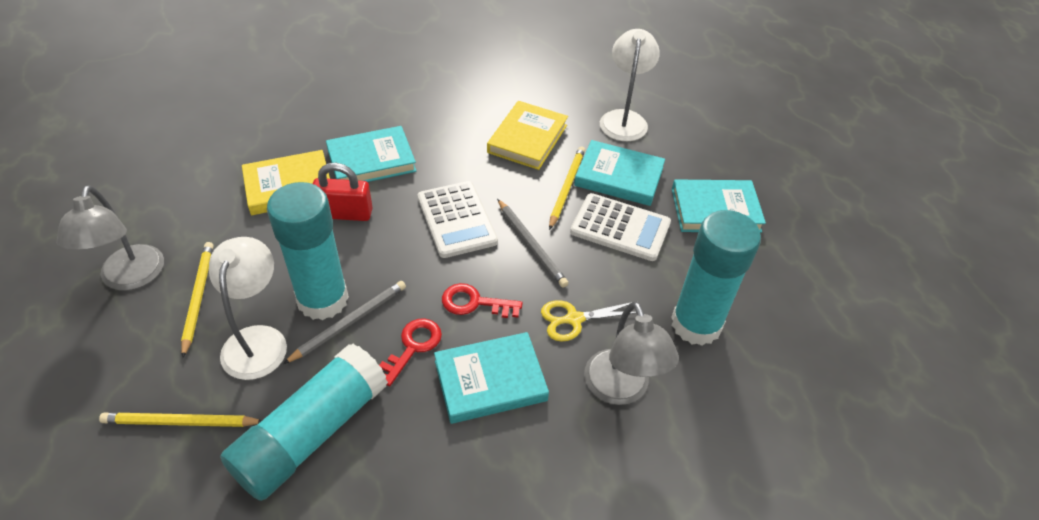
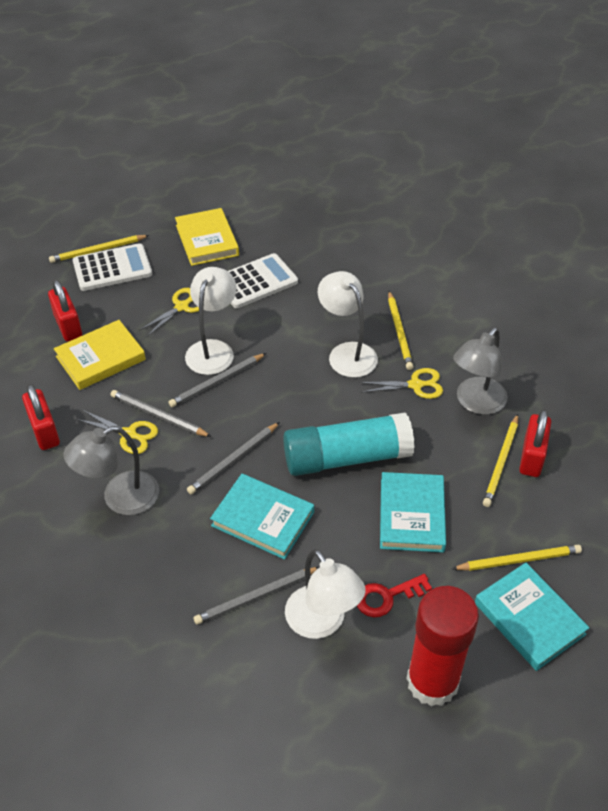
grey pencil: [283,281,406,364] [497,199,569,288] = 2 -> [111,390,211,437] [168,353,266,407] [187,422,280,494] [194,567,320,625] = 4
red glue stick: none = 0 -> [406,586,479,707] = 1
red key: [379,319,442,386] [442,283,523,318] = 2 -> [357,574,432,617] = 1
red padlock: [313,163,373,221] = 1 -> [22,384,60,450] [48,280,82,342] [519,409,551,477] = 3
turquoise book: [326,126,417,182] [434,332,549,424] [574,140,665,206] [672,180,766,233] = 4 -> [210,474,314,560] [380,472,446,553] [475,562,590,671] = 3
turquoise glue stick: [220,344,388,501] [267,182,349,320] [671,210,761,346] = 3 -> [283,413,415,476] = 1
white lamp: [209,237,287,380] [600,29,660,141] = 2 -> [185,267,237,375] [285,549,366,639] [318,271,378,378] = 3
yellow pencil: [99,412,262,427] [181,242,213,358] [549,146,585,230] = 3 -> [49,235,149,263] [388,291,414,370] [452,545,582,571] [483,414,518,507] = 4
yellow scissors: [541,300,637,342] = 1 -> [75,410,158,454] [139,288,199,336] [359,368,443,399] = 3

